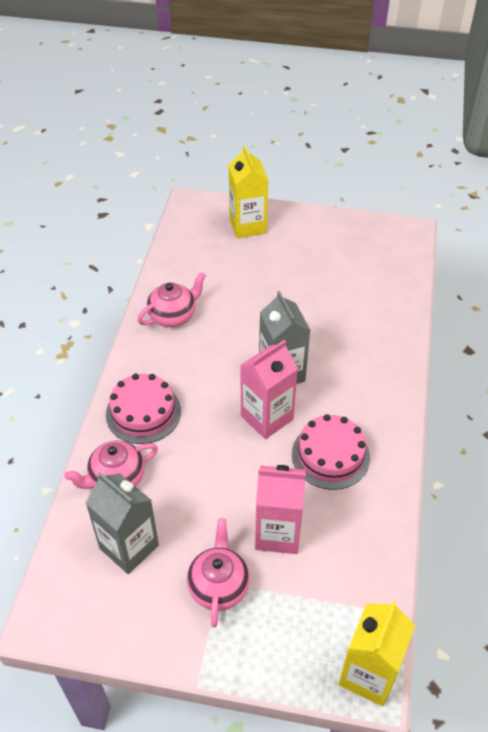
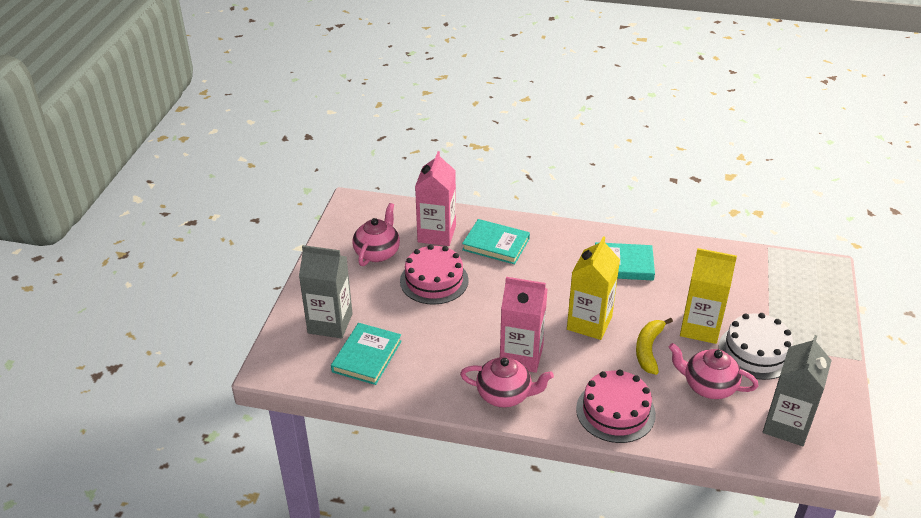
turquoise book: none = 0 -> [331,323,402,385] [462,219,530,265] [595,242,655,281] = 3
white cake: none = 0 -> [718,313,793,380] = 1
yellow banana: none = 0 -> [636,318,673,375] = 1

